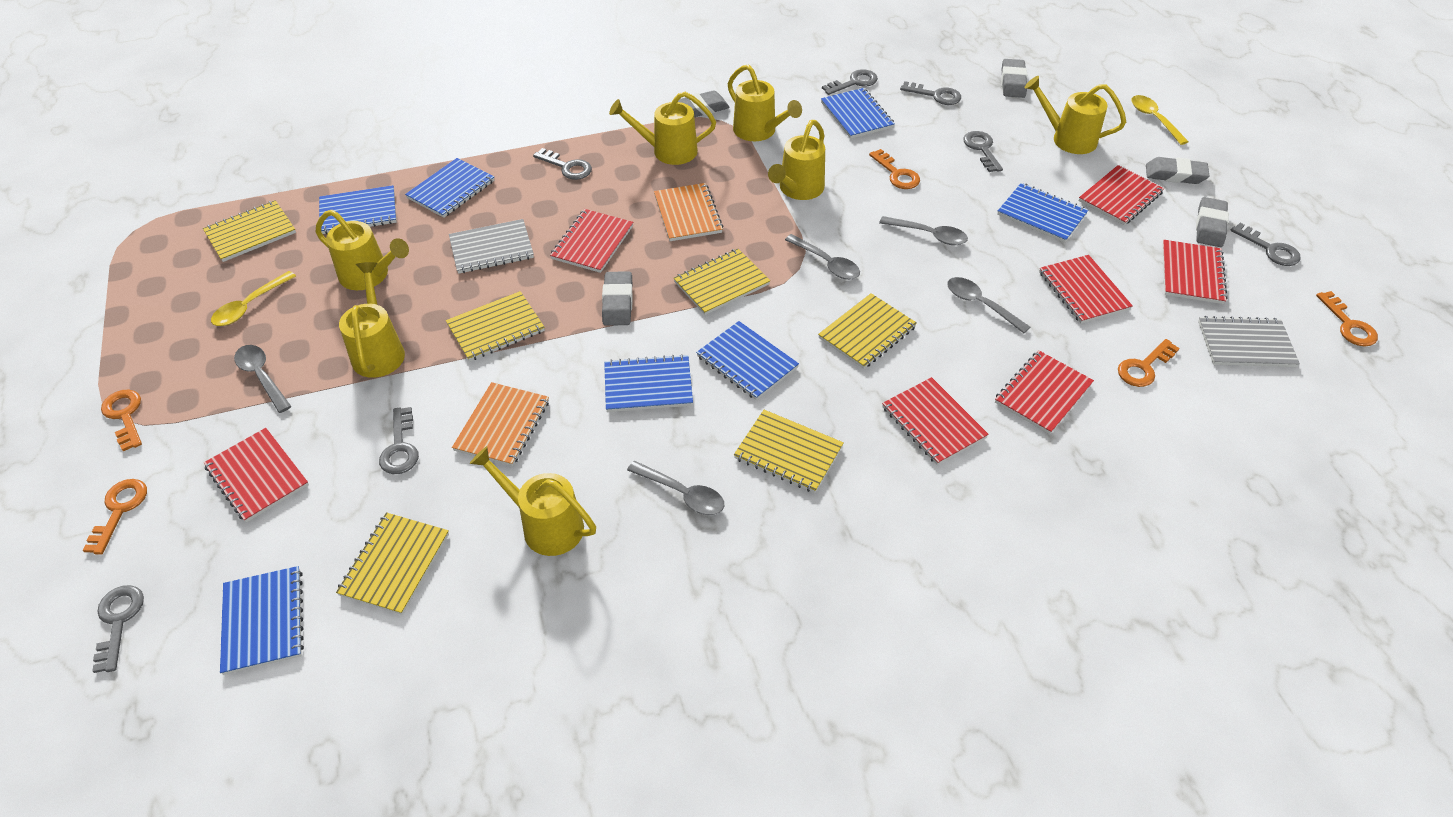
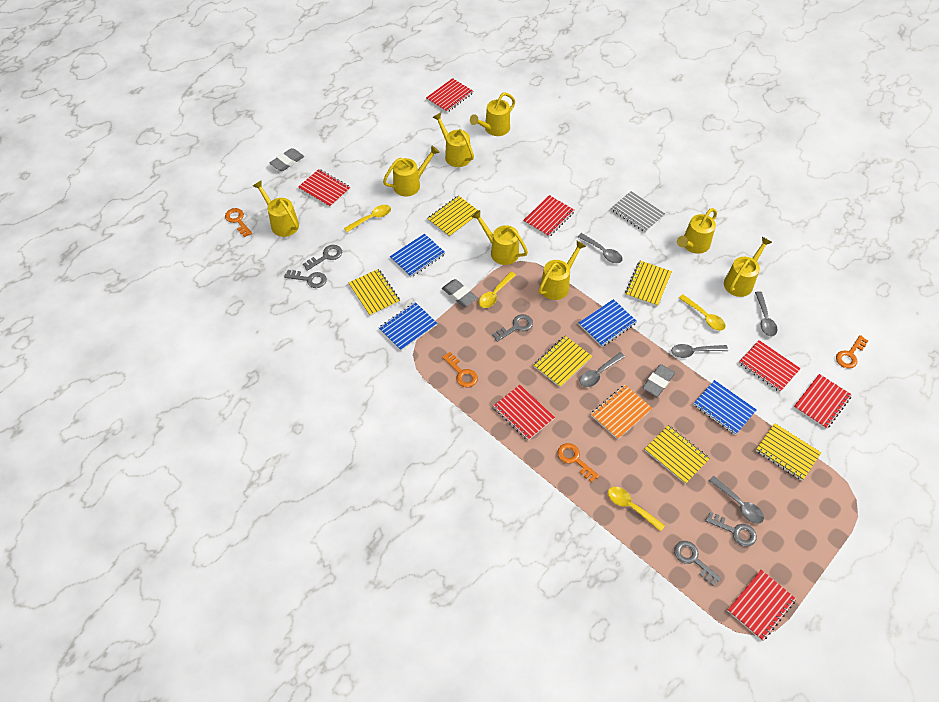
blue notebook: [220,566,304,675] [319,185,396,234] [405,158,494,218] [604,354,693,412] [696,321,799,400] [821,88,895,139] [997,183,1088,243] = 7 -> [379,302,437,351] [390,234,445,277] [579,299,637,347] [693,380,757,435] = 4
grey eraser: [602,271,633,326] [678,90,730,117] [1001,59,1027,98] [1146,157,1210,184] [1196,197,1229,247] = 5 -> [270,148,304,171] [442,279,478,307] [643,364,675,397] = 3
grey key: [92,585,144,673] [379,407,419,474] [533,148,592,180] [822,69,878,95] [900,81,961,105] [963,131,1003,172] [1230,223,1301,266] = 7 -> [284,270,327,288] [303,245,342,271] [492,314,533,342] [674,541,721,585] [705,512,757,546] = 5
grey notebook: [449,219,534,274] [1198,316,1300,367] = 2 -> [611,191,665,232] = 1
orange key: [83,479,147,555] [101,390,142,451] [869,149,920,189] [1118,339,1180,387] [1316,291,1378,346] = 5 -> [225,208,252,237] [442,352,478,387] [557,443,599,482] [836,335,868,369] = 4
orange notebook: [452,382,549,466] [654,183,723,241] = 2 -> [591,385,652,440] = 1
yellow spoon: [211,271,296,326] [1131,95,1189,145] = 2 -> [344,205,391,232] [479,272,516,308] [608,487,665,532] [679,294,726,331] = 4
yellow watering can: [316,210,409,290] [339,262,405,378] [470,446,596,556] [609,92,716,165] [728,64,802,141] [768,120,825,200] [1024,76,1126,154] = 7 -> [253,180,299,237] [383,146,440,196] [433,113,474,167] [470,93,515,136] [472,210,528,265] [539,241,586,300] [677,208,717,254] [724,237,772,297] = 8

